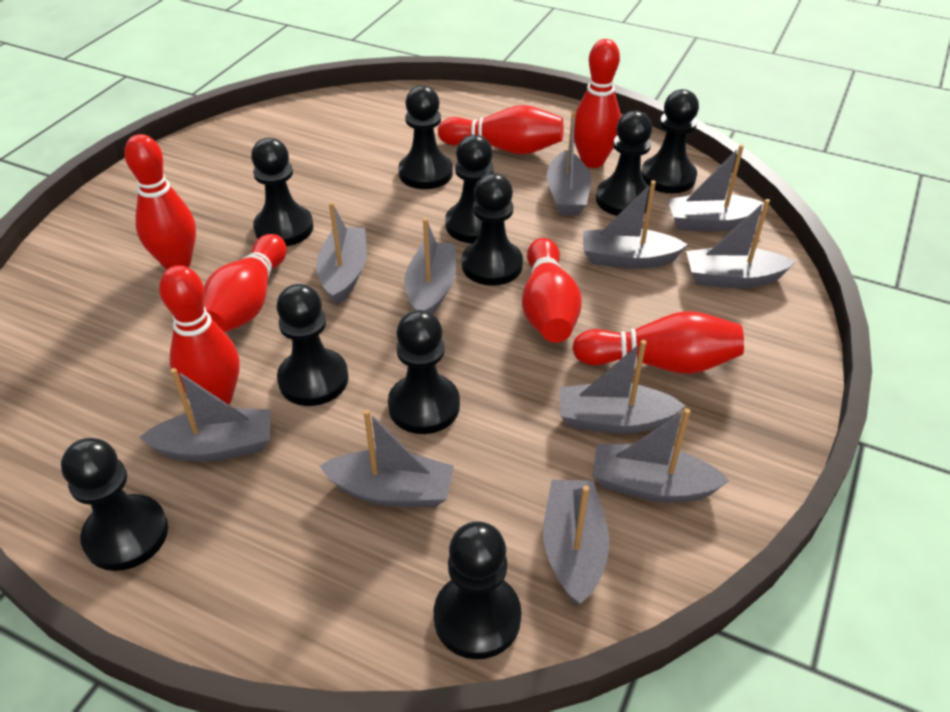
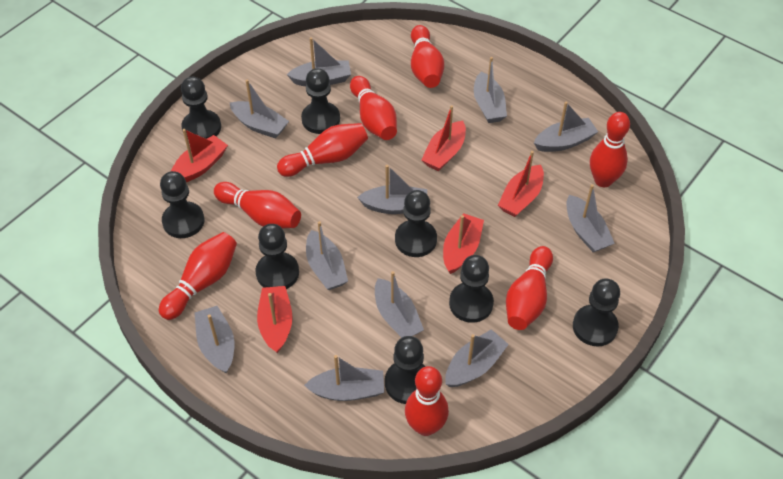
black pawn: [61,438,168,571] [251,138,313,246] [277,284,349,406] [388,310,460,434] [398,86,453,189] [433,521,521,659] [445,135,493,243] [462,173,523,286] [596,111,653,216] [641,89,699,194] = 10 -> [160,171,204,238] [181,77,221,139] [255,224,299,289] [301,68,340,134] [385,336,425,404] [395,190,437,257] [449,255,494,323] [573,278,620,347] = 8
red boat: none = 0 -> [171,129,228,182] [257,286,293,353] [421,105,466,171] [443,213,484,274] [498,151,544,217] = 5
red bowling pin: [124,134,196,270] [159,265,240,405] [204,234,287,332] [438,105,564,155] [522,238,582,343] [572,311,744,374] [574,39,621,168] = 7 -> [159,232,237,320] [214,182,301,229] [277,123,368,177] [350,76,397,140] [405,366,449,436] [411,25,444,88] [506,246,553,330] [590,112,630,187] = 8

